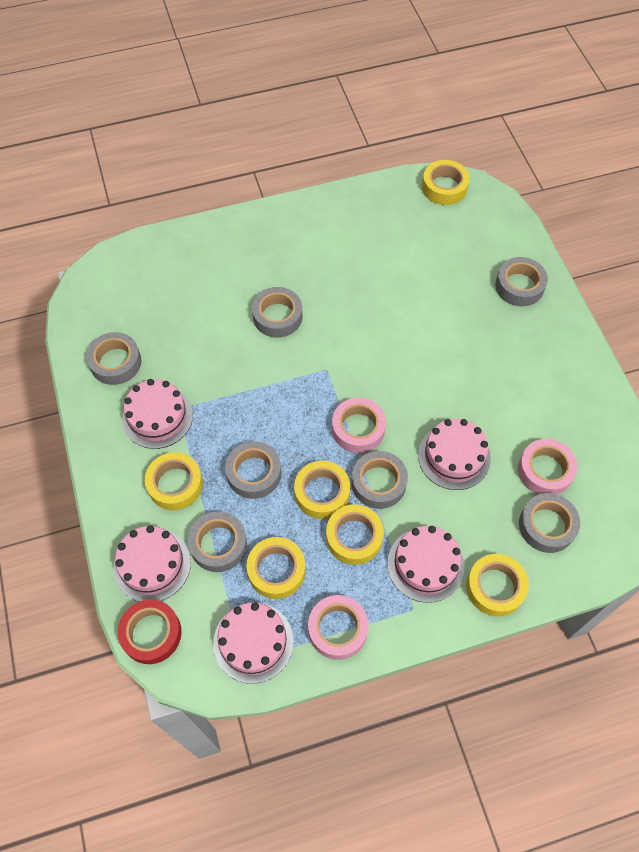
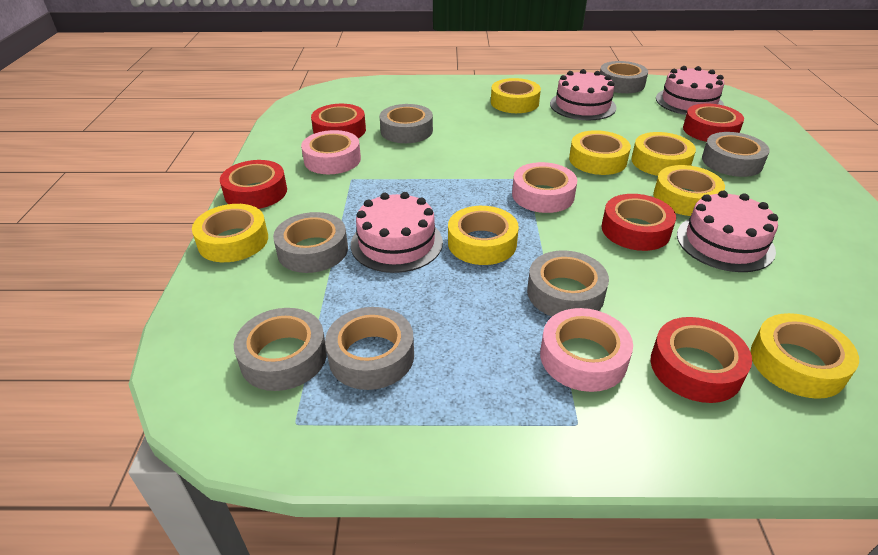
pink cake: [113,525,191,602] [122,379,193,449] [213,603,294,684] [387,526,465,603] [418,419,491,490] = 5 -> [351,192,443,273] [550,69,617,120] [656,66,724,115] [677,191,778,272] = 4
red tape: [118,599,182,664] = 1 -> [220,160,287,209] [311,104,366,138] [601,194,676,251] [651,317,752,403] [683,103,744,142] = 5
yellow tape: [145,452,203,510] [247,537,306,599] [294,461,350,519] [326,504,384,565] [422,160,470,205] [466,554,529,616] = 6 -> [192,204,268,262] [448,206,519,265] [491,78,541,113] [569,130,631,175] [631,132,696,176] [653,165,725,216] [750,313,859,399] = 7

